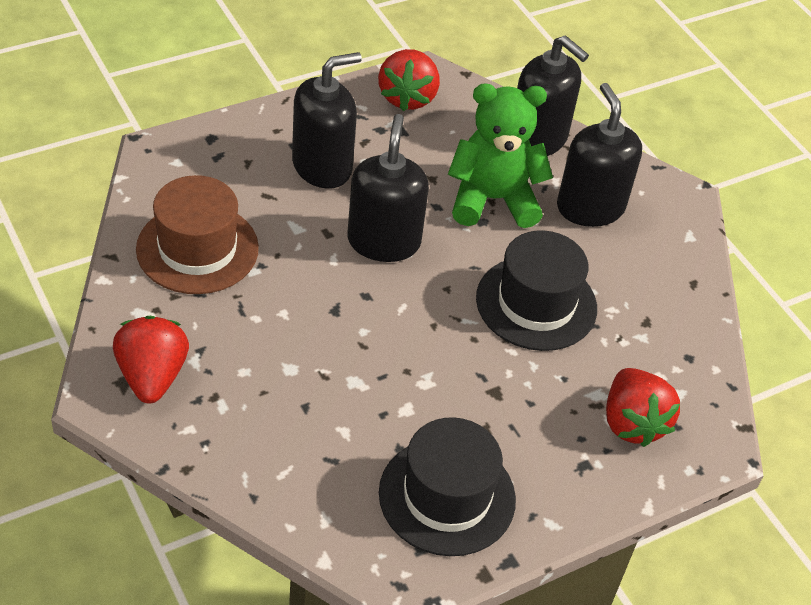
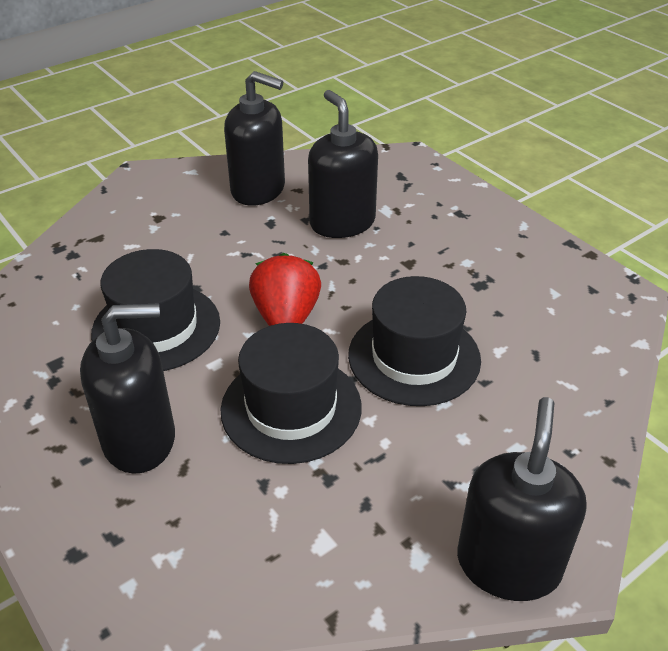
black hat: [379,417,516,556] [476,230,597,351] = 2 -> [91,249,220,371] [220,323,362,464] [348,276,481,406] = 3
brown hat: [136,175,259,294] = 1 -> none = 0
green teddy bear: [448,83,553,228] = 1 -> none = 0
red strawberry: [113,316,189,403] [378,49,440,111] [606,368,680,447] = 3 -> [249,253,321,326] = 1

